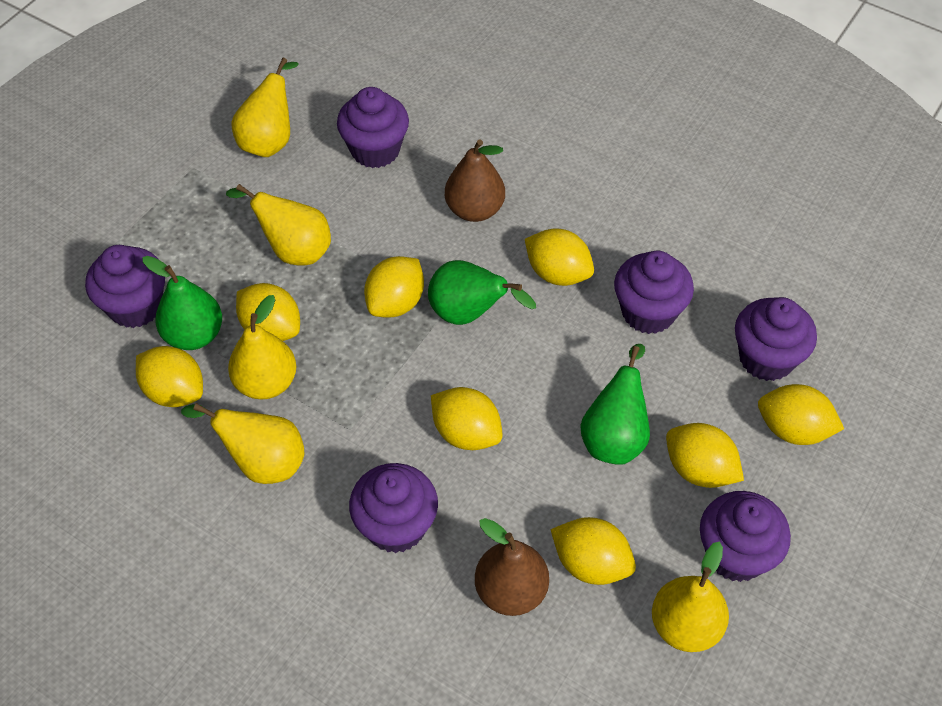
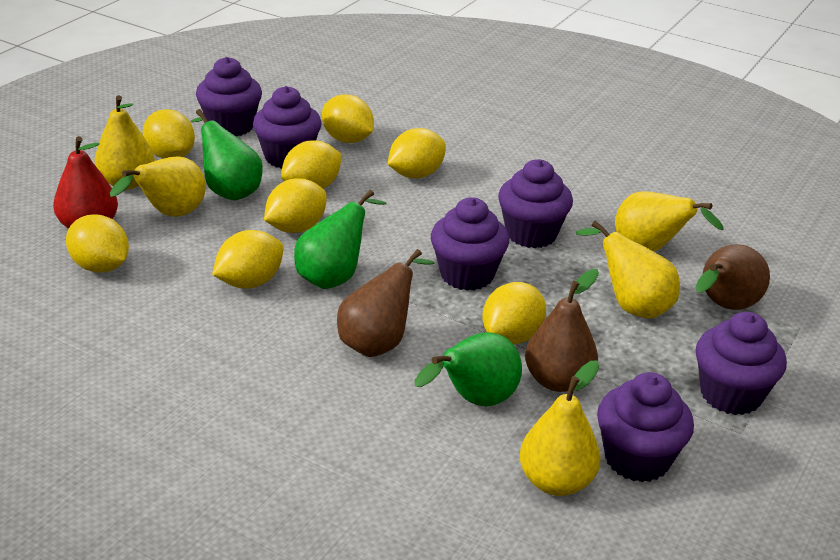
brown pear: [445,139,505,222] [475,518,549,616] = 2 -> [337,249,434,357] [525,269,599,392] [695,244,770,310] = 3
red pear: none = 0 -> [53,136,118,229] = 1

